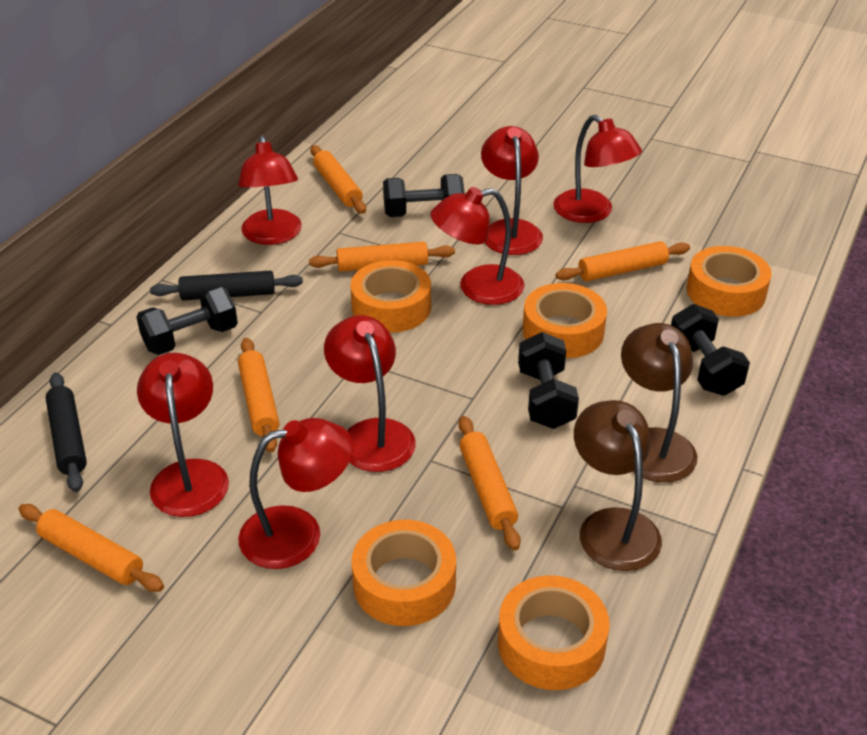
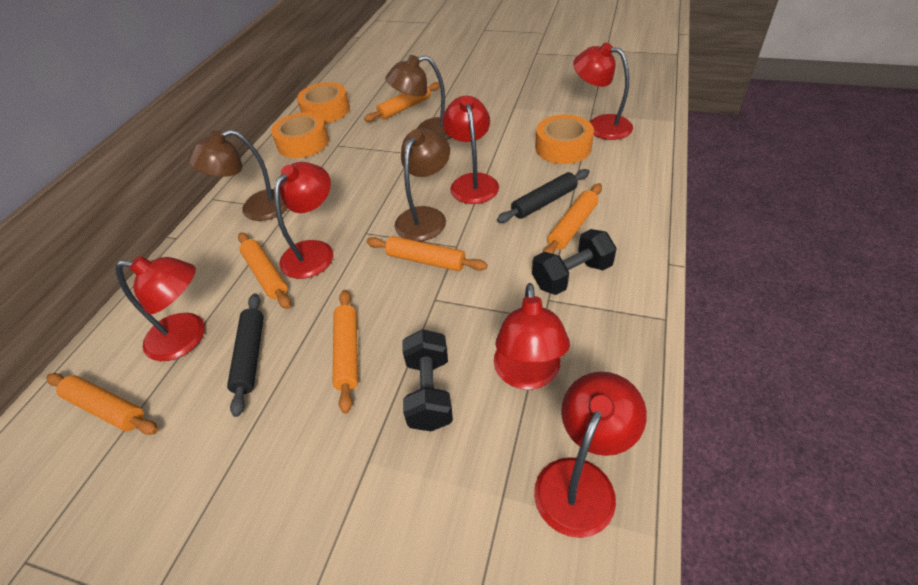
black dumbbell: [136,286,238,355] [383,174,465,217] [518,332,579,429] [671,304,750,396] = 4 -> [402,329,453,431] [532,229,617,295] = 2
brown lamp: [574,400,662,571] [621,323,697,483] = 2 -> [188,130,288,221] [386,55,452,140] [395,128,450,241] = 3
orange tape: [351,260,431,333] [352,520,456,626] [498,575,610,690] [523,283,607,358] [687,246,771,317] = 5 -> [271,112,329,158] [297,82,350,123] [535,115,594,164] = 3
red lamp: [137,353,229,517] [238,135,302,245] [238,418,353,569] [324,315,416,472] [431,187,524,305] [481,126,543,255] [553,115,642,223] = 7 -> [116,256,205,361] [274,162,333,279] [442,96,499,204] [494,283,570,390] [534,372,647,538] [573,43,633,140] = 6

